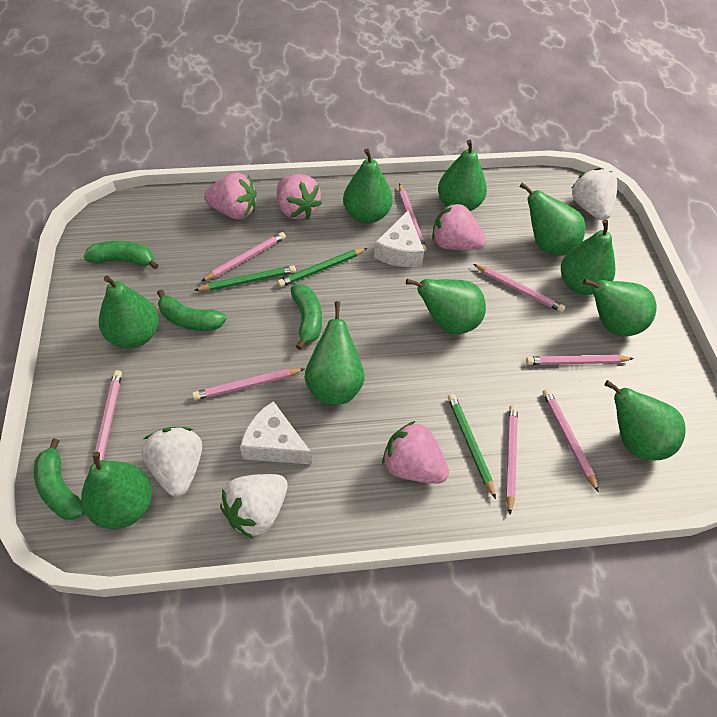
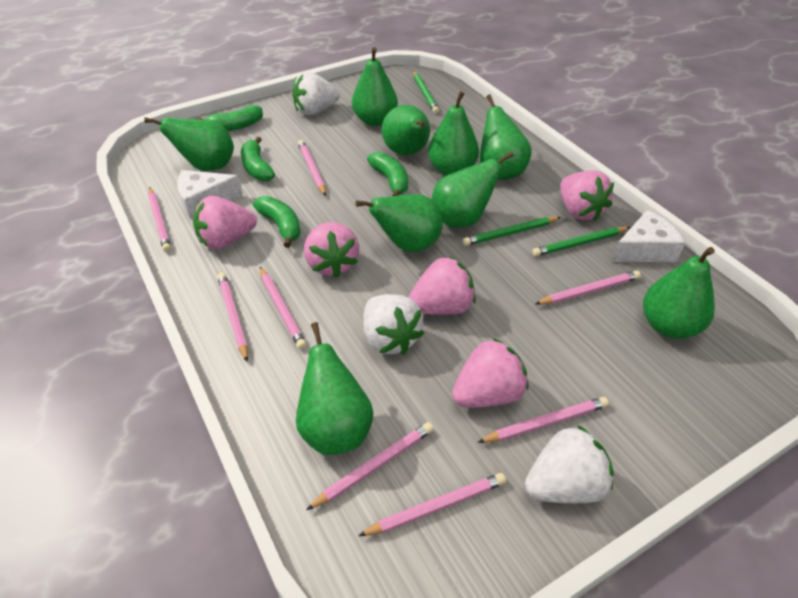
green pear: [81,452,152,529] [99,276,159,348] [305,301,365,404] [343,149,393,224] [406,279,486,334] [438,139,487,211] [519,182,585,256] [561,220,615,295] [583,279,656,336] [604,380,686,460] = 10 -> [145,117,234,171] [296,322,374,455] [352,47,398,126] [355,194,443,252] [382,105,430,155] [428,91,479,176] [432,151,514,228] [480,94,532,180] [643,247,715,339] = 9
pink strawberry: [204,173,257,219] [277,174,322,219] [382,421,449,483] [432,203,486,250] = 4 -> [193,196,257,249] [304,222,359,278] [408,256,476,315] [452,338,528,407] [560,170,614,221] = 5

